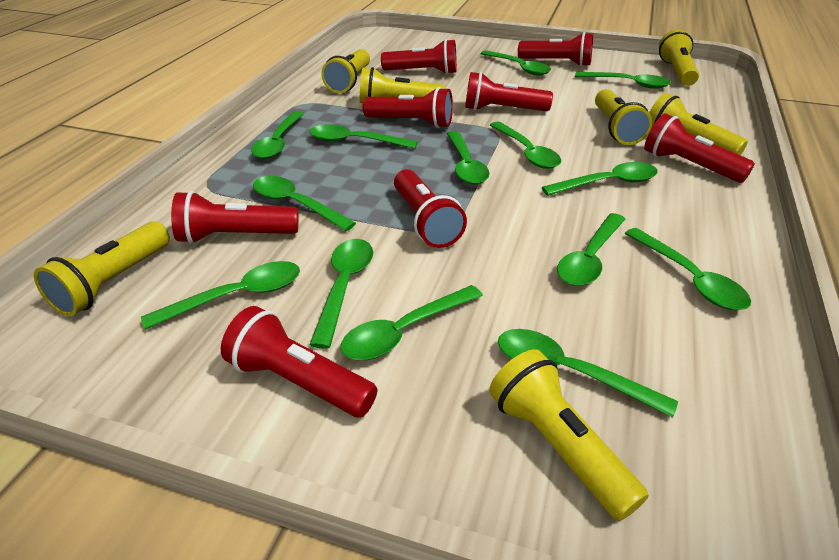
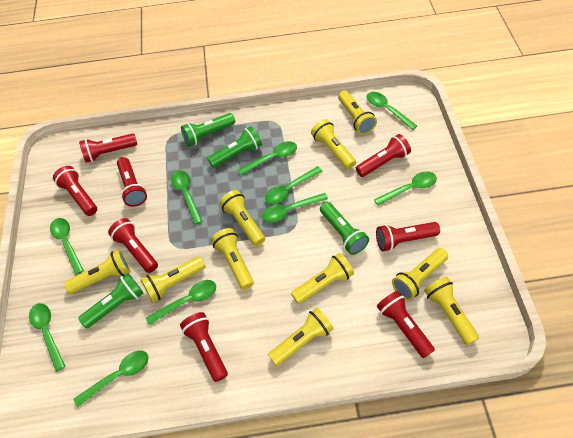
green flashlight: none = 0 -> [78,273,143,328] [181,113,235,147] [207,126,262,168] [320,202,369,255] = 4
green spoon: [141,261,300,330] [251,111,303,159] [253,176,356,231] [309,124,418,149] [309,239,373,349] [340,285,483,360] [447,131,490,185] [480,50,551,76] [490,122,561,169] [498,329,678,418] [542,162,658,196] [557,213,625,286] [575,72,671,89] [625,228,751,310] = 14 -> [29,303,66,372] [50,218,84,275] [73,351,149,407] [146,280,216,325] [171,170,203,225] [238,141,297,175] [262,193,328,222] [265,166,323,204] [367,92,417,130] [374,171,437,206] = 10
yellow flashlight: [34,221,170,316] [321,49,370,93] [360,67,444,103] [489,349,649,521] [595,89,652,145] [649,93,748,155] [659,30,699,86] = 7 -> [64,249,131,294] [141,256,206,303] [211,228,254,290] [219,190,265,246] [268,307,333,366] [291,253,354,304] [311,119,356,169] [338,90,377,134] [392,248,448,300] [424,277,479,345] = 10

